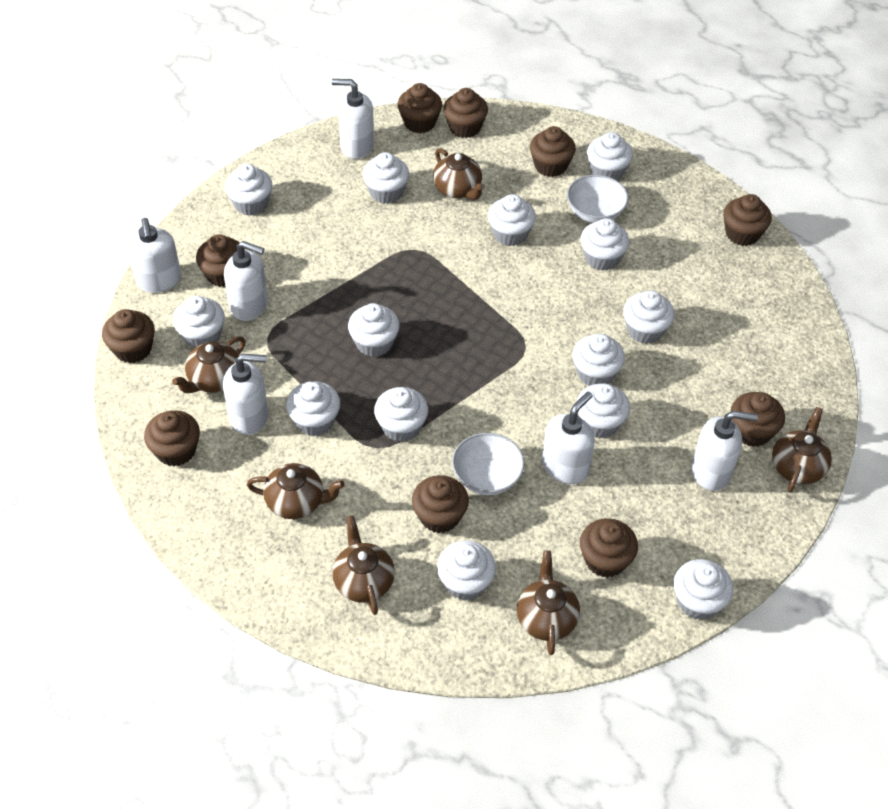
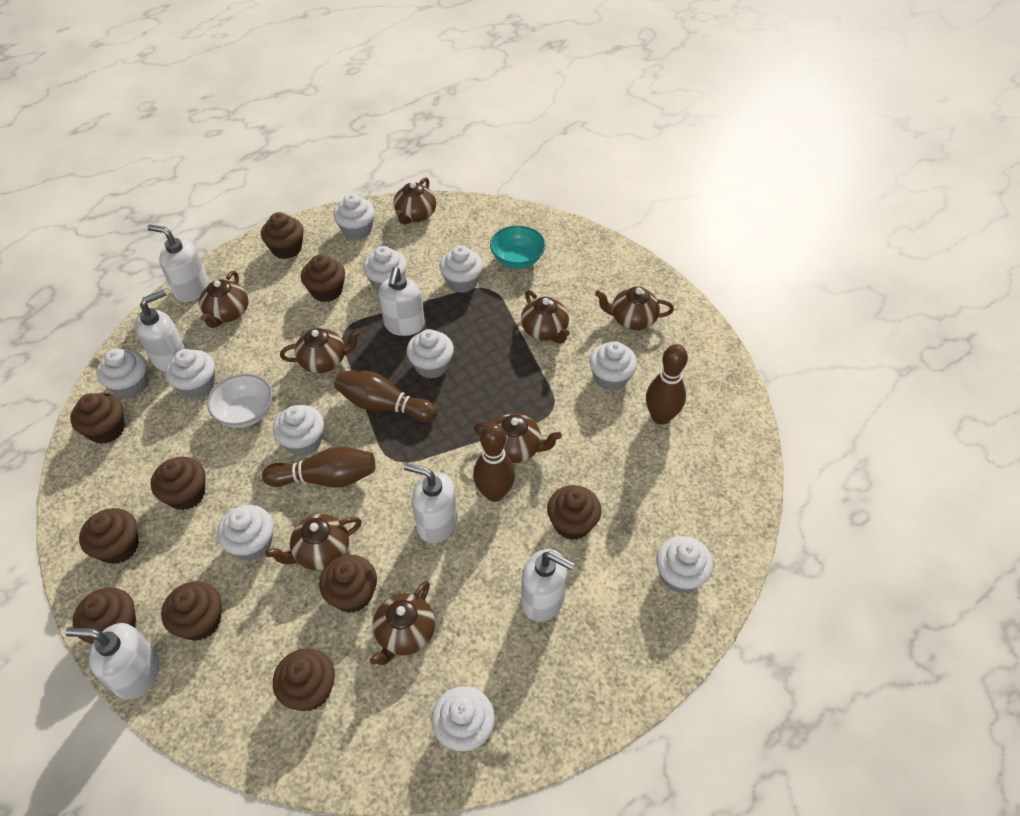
brown bowling pin: none = 0 -> [262,446,375,488] [334,371,437,422] [473,423,515,502] [646,344,688,425] = 4
brown teapot: [172,336,245,393] [247,463,345,519] [332,516,395,615] [433,148,485,200] [517,551,580,655] [772,407,832,493] = 6 -> [199,271,248,328] [266,514,362,570] [280,328,361,373] [370,581,435,665] [393,177,436,225] [474,413,562,463] [521,290,570,344] [595,287,674,330] = 8
turquoise bowl: none = 0 -> [490,226,545,269] = 1
white bowl: [452,433,524,495] [567,175,629,223] = 2 -> [207,374,272,428] = 1
white cupcake: [173,296,225,348] [225,164,272,216] [286,381,340,436] [348,303,400,357] [362,152,409,204] [374,387,428,442] [437,540,496,601] [488,194,536,246] [572,334,625,386] [576,383,630,438] [580,218,629,271] [587,132,633,180] [623,290,674,344] [673,559,733,620] = 14 -> [96,349,148,398] [165,349,215,399] [217,505,274,561] [273,405,324,456] [333,193,375,240] [363,246,407,291] [406,329,454,379] [431,686,495,752] [439,245,483,293] [589,341,637,391] [656,536,713,593] = 11

